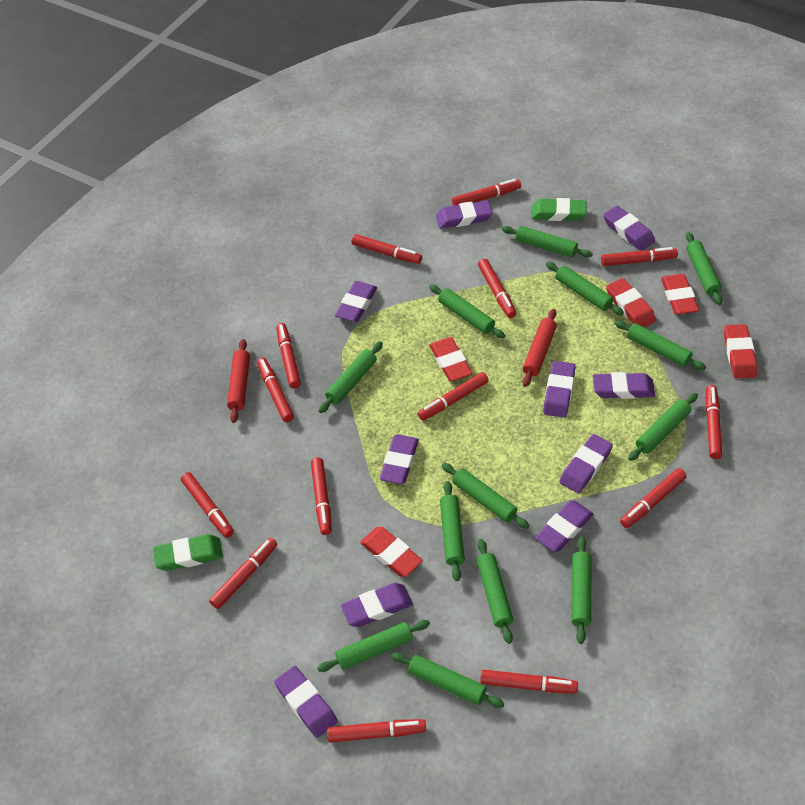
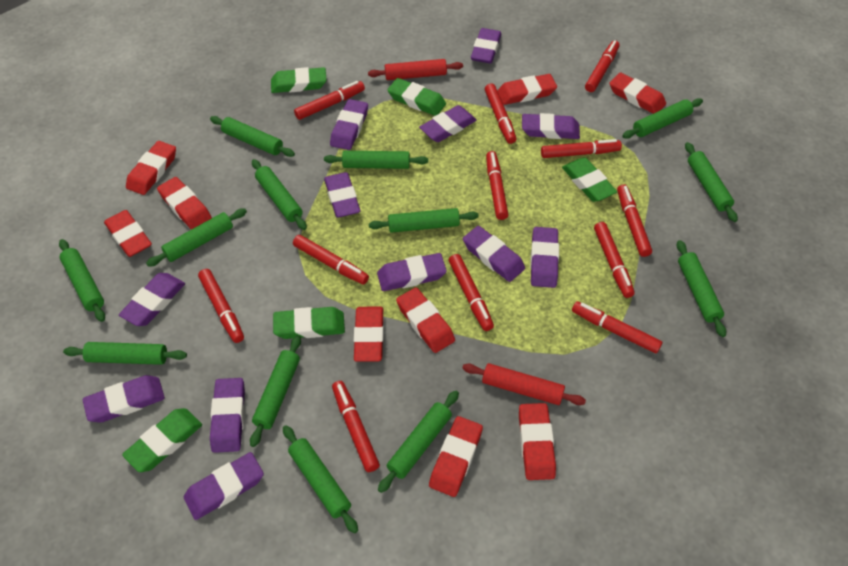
green eraser: [153,534,223,571] [531,198,587,221] = 2 -> [122,408,202,472] [271,67,326,93] [273,307,345,339] [388,78,446,116] [562,157,617,202] = 5
purple eraser: [274,666,338,738] [335,281,377,322] [341,583,413,627] [380,434,419,484] [436,200,492,229] [535,500,593,552] [543,361,576,418] [559,434,613,493] [593,372,655,399] [603,206,655,251] = 10 -> [83,375,165,423] [119,273,185,326] [184,452,264,520] [210,378,245,453] [324,172,361,218] [330,99,368,150] [377,253,447,291] [419,105,477,142] [463,226,525,282] [471,28,502,64] [522,113,580,139] [530,227,559,288] = 12
red eraser: [360,527,423,577] [429,337,473,381] [606,278,656,327] [661,274,699,315] [724,324,757,378] = 5 -> [104,210,152,257] [126,141,176,195] [157,177,212,230] [354,307,384,362] [396,288,455,353] [429,416,483,497] [497,74,557,105] [519,403,556,480] [609,72,666,114] = 9
red marker: [181,472,234,538] [209,537,277,609] [257,358,294,422] [276,323,301,388] [311,457,332,535] [327,719,426,743] [352,234,422,264] [418,372,489,421] [452,179,521,206] [478,259,516,318] [480,670,578,694] [601,247,678,266] [620,468,687,528] [706,385,722,459] = 14 -> [198,269,244,343] [293,235,369,285] [294,81,365,120] [332,381,380,472] [449,254,494,331] [485,84,516,144] [486,151,508,220] [541,139,622,158] [572,301,662,353] [585,40,620,92] [594,222,635,298] [617,184,652,257] = 12

